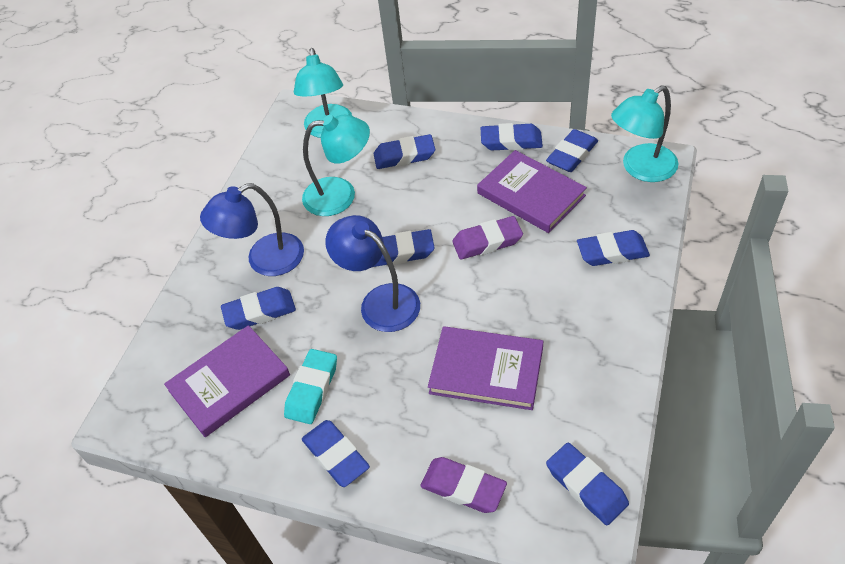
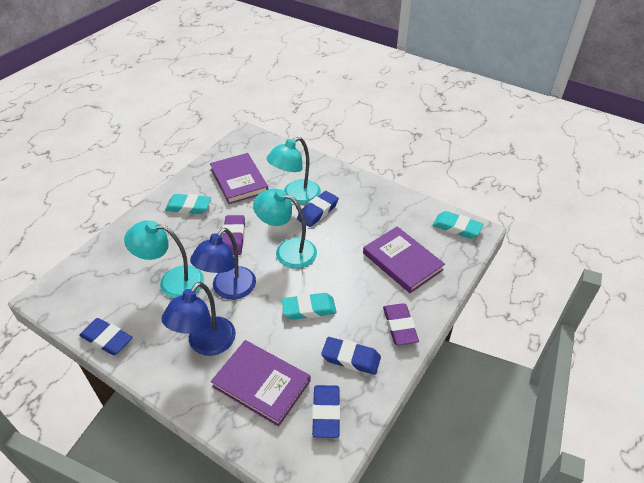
blue eraser: [221,287,296,330] [302,420,370,487] [373,229,435,267] [374,134,435,169] [481,123,543,151] [546,129,598,172] [546,443,629,525] [577,230,650,266] = 8 -> [79,318,132,355] [297,191,339,227] [312,385,340,438] [321,337,381,375] = 4
turquoise eraser: [284,349,337,424] = 1 -> [165,194,211,214] [282,293,337,320] [433,211,483,238] = 3

